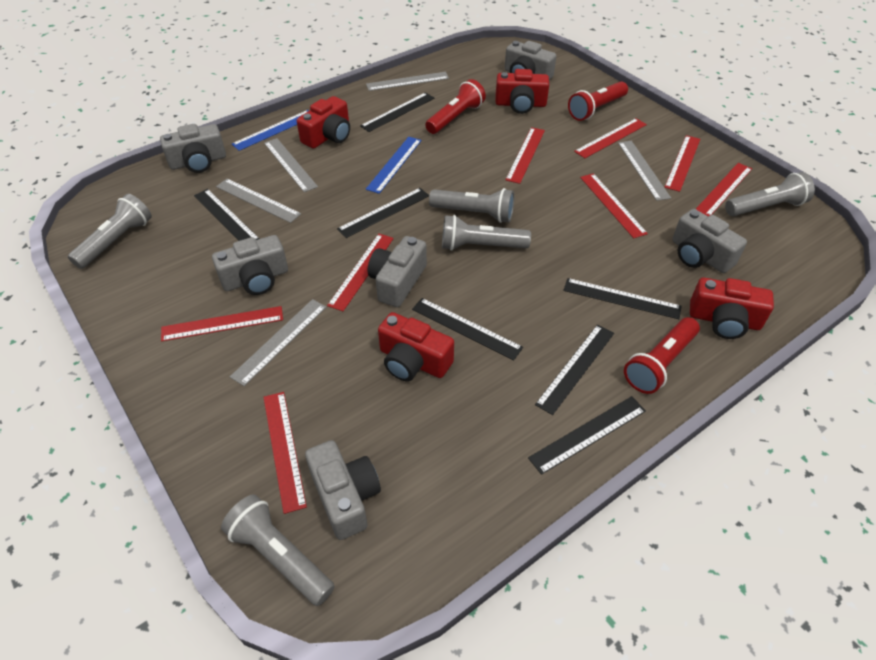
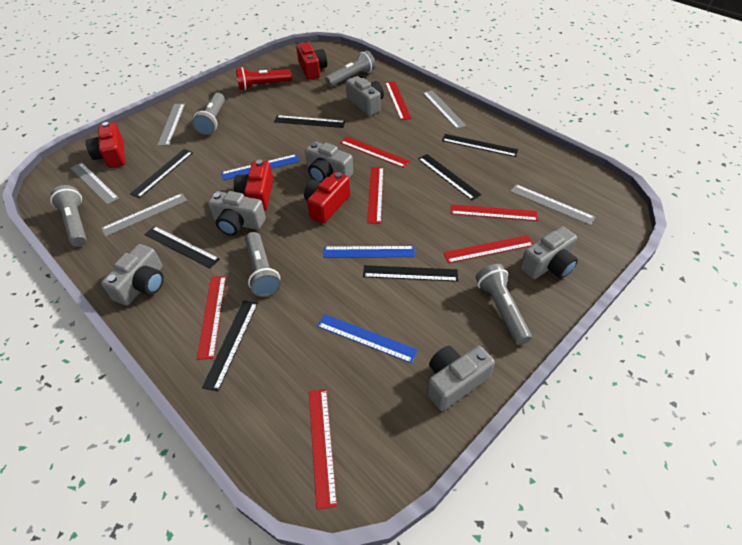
blue ruler: [232,110,309,151] [366,137,422,194] = 2 -> [221,154,300,180] [317,314,418,363] [323,246,415,258] = 3
red flashlight: [425,79,486,134] [568,81,628,121] [624,317,700,394] = 3 -> [236,67,292,90] = 1
red ruler: [161,306,283,342] [263,392,307,514] [327,234,394,311] [506,127,545,184] [574,118,647,158] [580,173,648,238] [664,135,700,192] [696,163,752,217] = 8 -> [197,276,226,360] [309,389,337,510] [340,137,410,168] [367,167,384,224] [385,81,412,120] [443,235,533,263] [450,204,538,221] = 7

